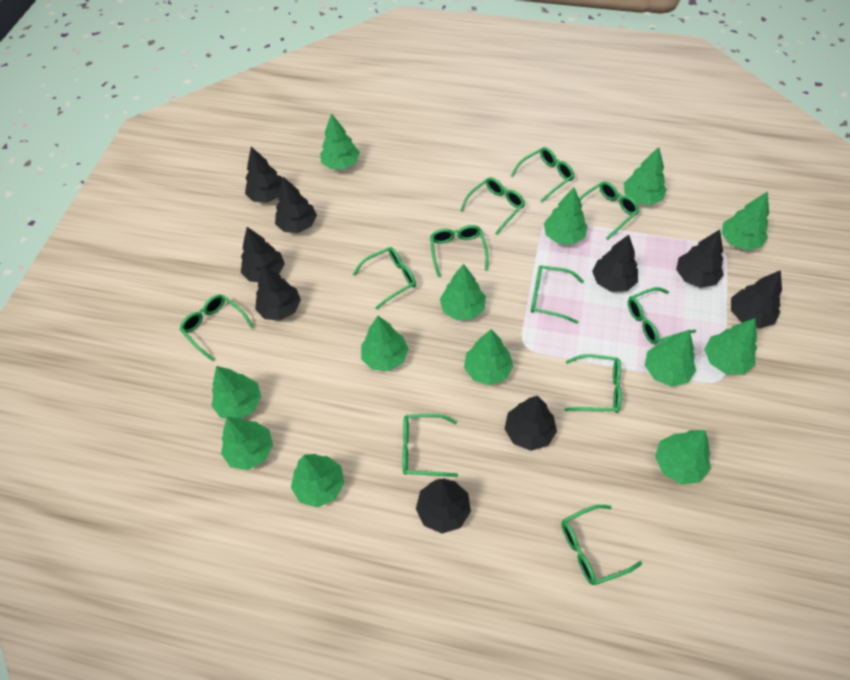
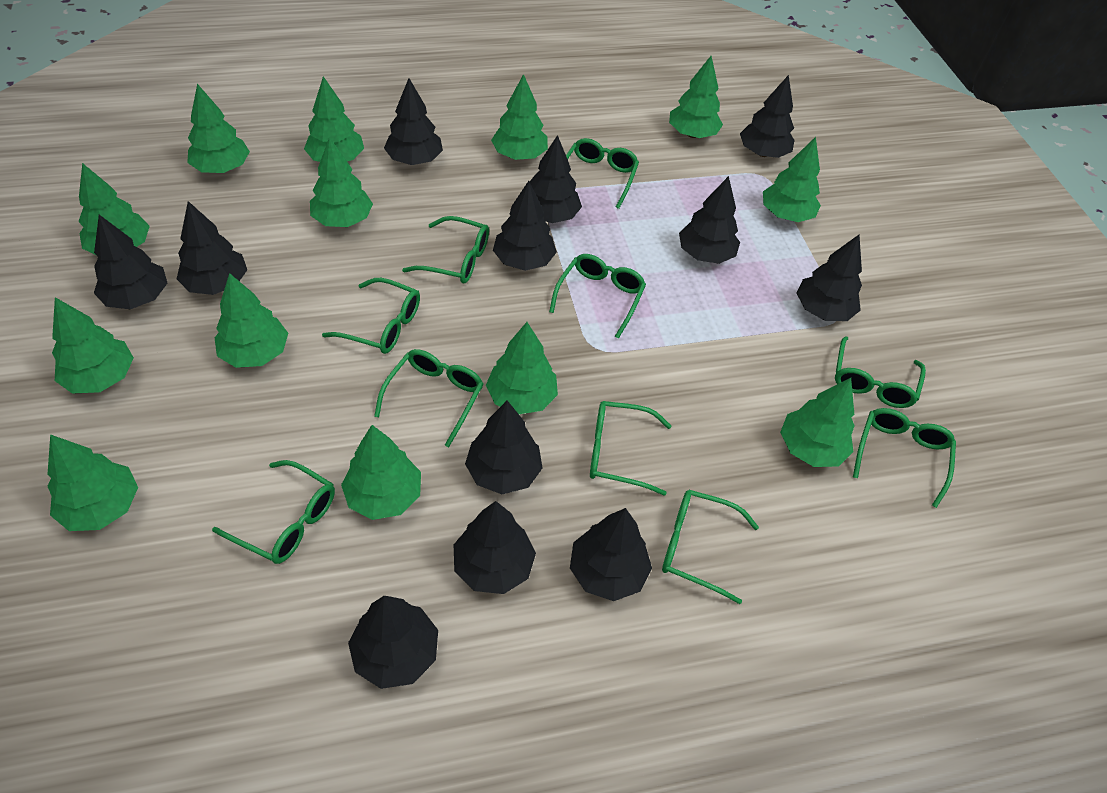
black tree: [241,227,285,282] [245,147,283,203] [255,265,301,321] [275,177,317,233] [416,479,471,534] [505,396,557,451] [592,235,638,292] [676,230,724,288] [731,270,782,329] = 9 -> [94,215,167,309] [177,201,247,295] [348,596,438,689] [384,78,443,165] [454,501,536,594] [465,401,543,494] [493,181,557,271] [529,135,582,223] [570,508,652,601] [679,176,740,264] [740,75,795,158] [796,235,862,321] = 12
green glasses: [180,294,254,361] [353,247,416,310] [403,413,458,477] [430,225,489,277] [460,177,525,235] [511,147,574,202] [531,265,584,324] [561,505,642,585] [564,354,622,413] [579,181,639,240] [628,287,696,344] = 11 -> [212,460,335,564] [322,278,420,354] [374,349,484,447] [402,216,489,283] [549,254,646,339] [566,138,639,209] [590,401,671,496] [662,490,759,604] [835,336,926,408] [853,408,956,508] = 10

